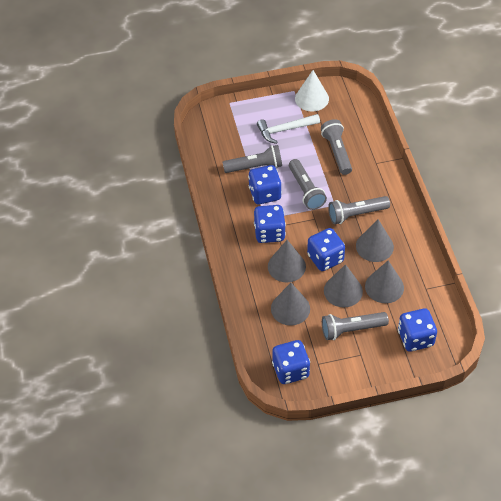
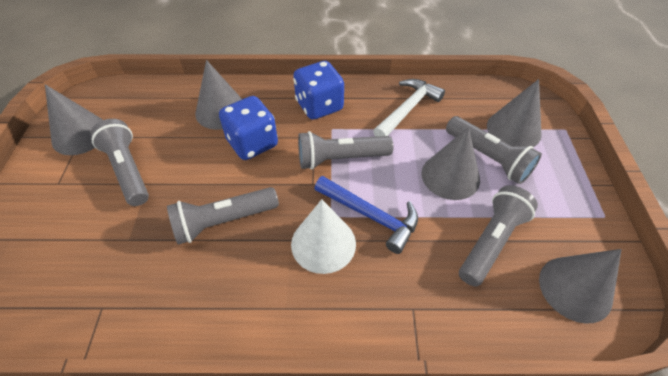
blue dice: [248,165,282,204] [254,205,286,243] [272,340,310,384] [307,228,345,271] [398,308,437,352] = 5 -> [219,96,278,160] [293,61,344,120] = 2
blue hammer: none = 0 -> [314,176,418,254] = 1

